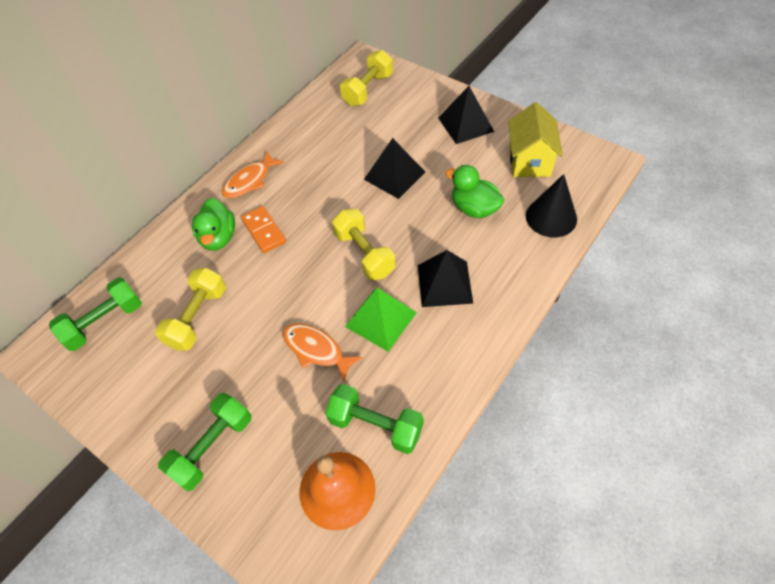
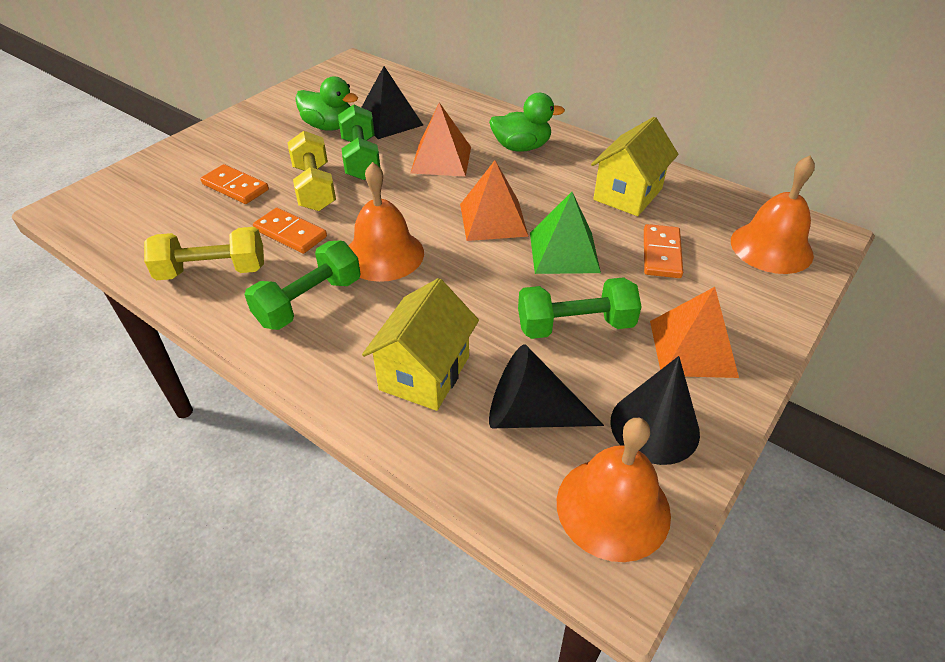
black cone: [526,174,577,237] = 1 -> [489,344,604,428] [610,356,700,465] = 2
black pyramid: [364,138,425,199] [418,250,473,307] [438,86,494,144] = 3 -> [361,66,423,139] = 1
orange bell: [300,452,376,530] = 1 -> [349,162,424,282] [557,418,671,562] [731,156,815,274] = 3
orange domino: [241,206,286,253] = 1 -> [201,164,269,204] [253,208,327,254] [644,224,683,278] = 3
orange fish: [222,151,284,198] [283,323,363,381] = 2 -> none = 0
orange pyramid: none = 0 -> [410,102,471,177] [460,160,529,241] [650,287,739,378] = 3
yellow dumbbell: [155,268,226,351] [332,209,396,280] [340,50,393,106] = 3 -> [144,227,264,280] [288,131,336,211] = 2
yellow house: [508,102,563,177] = 1 -> [362,278,479,411] [591,117,679,216] = 2

